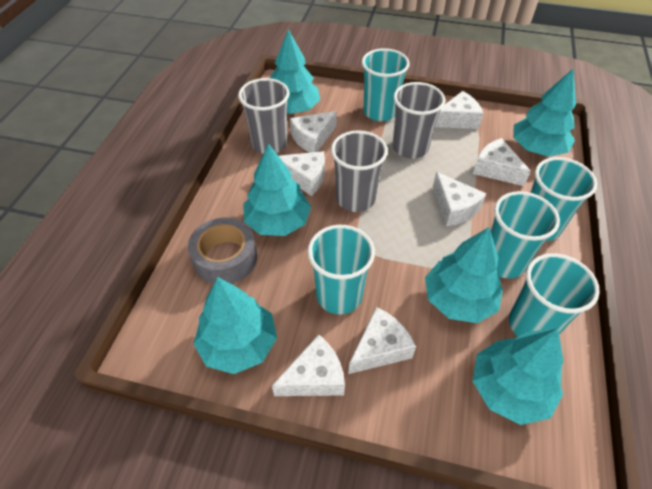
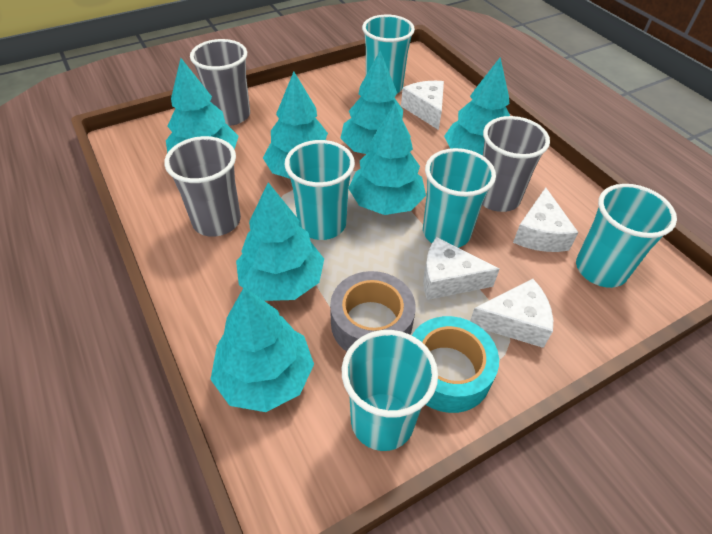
turquoise tape: none = 0 -> [412,316,499,413] = 1
turquoise tree: [193,277,277,374] [244,144,311,236] [270,29,320,114] [425,227,503,323] [473,328,564,425] [513,69,576,157] = 6 -> [166,58,239,153] [210,287,314,412] [236,182,324,301] [263,72,328,179] [341,51,411,154] [348,104,426,215] [444,57,510,156] = 7
white cheese: [272,335,345,396] [279,151,325,196] [290,111,337,153] [348,307,416,374] [433,172,486,226] [435,91,484,129] [473,138,531,186] = 7 -> [401,81,444,130] [423,237,500,300] [470,279,553,348] [513,188,578,252] = 4

